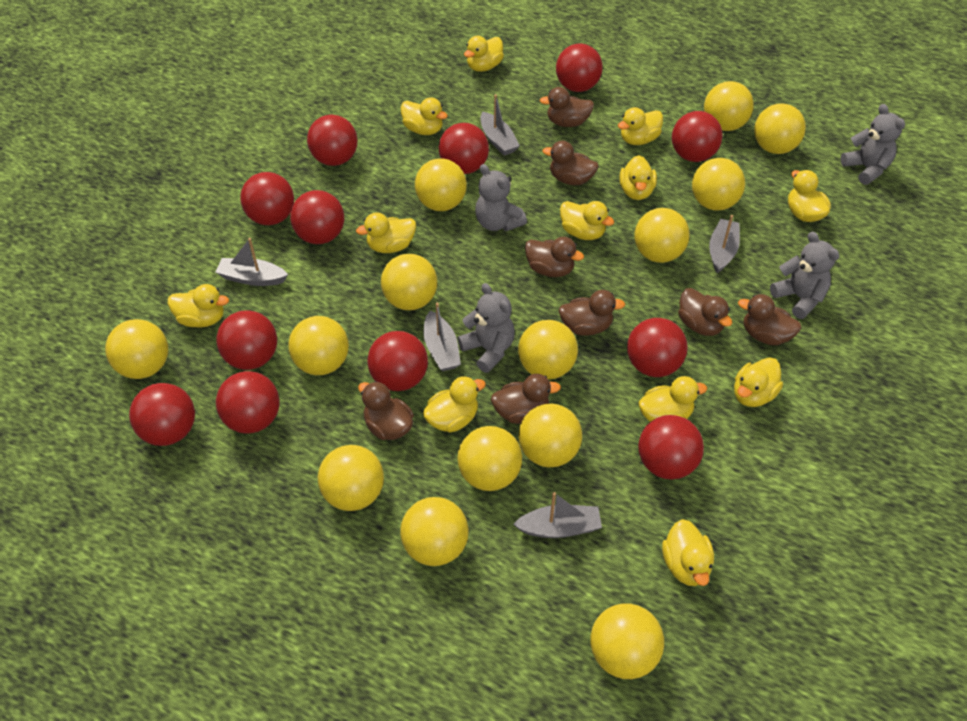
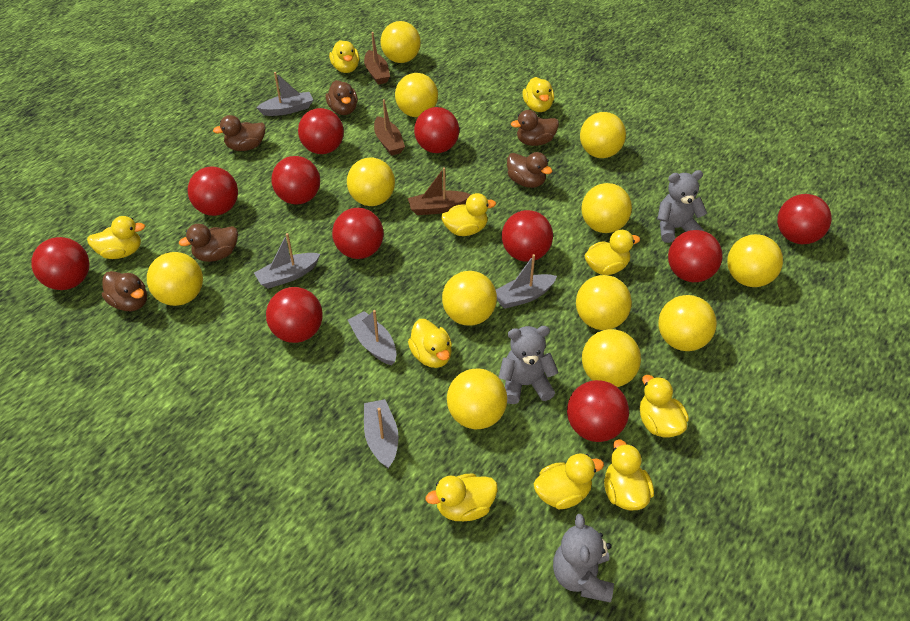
brown boat: none = 0 -> [364,32,390,85] [374,99,405,156] [408,167,471,215] = 3
brown duck: [358,381,414,440] [491,374,561,424] [525,237,584,277] [540,87,594,127] [542,141,598,185] [559,290,625,336] [678,288,732,336] [738,294,801,345] = 8 -> [102,271,147,311] [179,224,238,262] [213,115,266,151] [326,80,358,115] [507,152,552,188] [511,110,559,146] = 6
grey teddy bear: [457,283,515,373] [475,164,527,231] [770,231,839,319] [840,104,905,185] = 4 -> [498,326,559,404] [553,514,614,603] [657,170,707,243] = 3
red ball: [129,383,195,446] [216,310,277,370] [216,371,280,434] [240,172,294,225] [290,190,345,244] [307,115,357,166] [367,331,428,391] [439,123,489,174] [556,44,603,92] [627,318,688,377] [638,415,704,479] [672,111,723,162] = 12 -> [31,237,89,290] [188,167,238,216] [266,287,323,343] [271,156,320,205] [298,108,344,154] [332,208,384,259] [414,107,459,153] [502,210,553,262] [567,380,629,442] [668,230,722,282] [777,194,832,244] = 11
yellow ball: [105,319,168,379] [288,316,349,375] [318,445,384,511] [381,254,437,310] [400,497,469,566] [415,159,467,211] [457,426,522,491] [518,320,578,379] [518,403,582,467] [591,604,664,679] [634,208,690,263] [692,158,745,211] [704,81,754,131] [754,103,806,154] = 14 -> [147,252,203,306] [347,157,395,206] [381,21,421,63] [395,73,438,117] [442,271,497,326] [447,369,507,429] [576,275,632,330] [580,112,626,158] [582,183,632,233] [582,329,641,387] [658,295,717,351] [727,234,783,287] = 12
yellow duck: [168,284,229,328] [356,212,416,253] [401,97,448,135] [423,376,486,433] [464,36,504,72] [560,201,614,240] [618,107,663,145] [619,155,657,200] [638,376,707,422] [662,519,714,586] [734,357,783,407] [788,170,831,222] = 12 -> [87,216,145,259] [329,40,360,73] [408,319,452,368] [426,473,498,521] [441,193,496,236] [522,77,554,112] [534,453,604,509] [584,230,640,275] [604,439,654,510] [640,375,689,438] = 10

